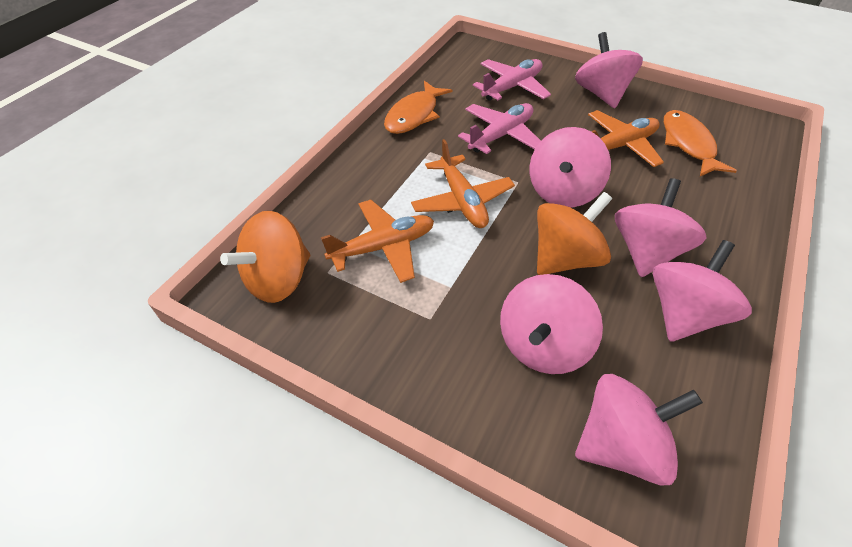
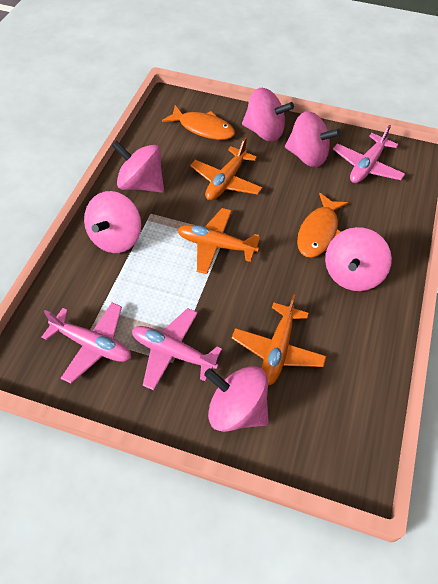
orange spinning top: [220,211,310,303] [537,192,612,275] = 2 -> none = 0
pink plane: [458,103,541,154] [473,59,551,101] = 2 -> [42,303,131,384] [132,308,222,391] [333,124,405,183] = 3

